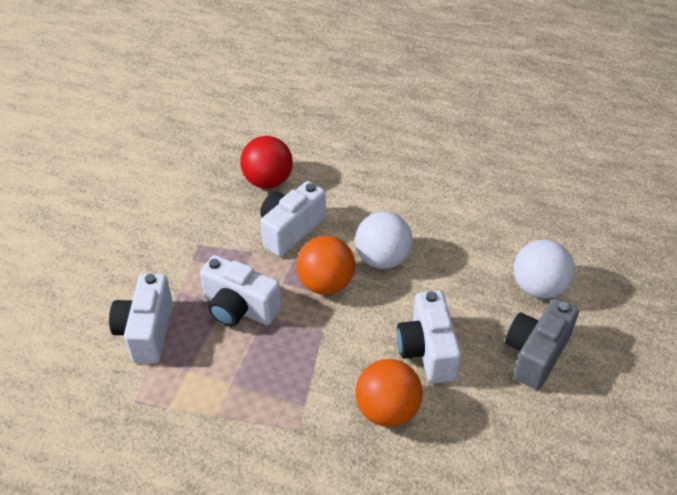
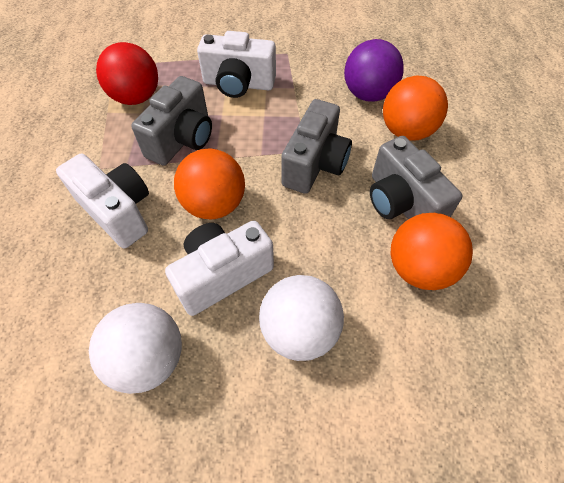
grey camera: [505,298,579,390] = 1 -> [131,76,212,165] [281,99,352,194] [370,136,463,219] = 3
orange ball: [296,236,355,295] [356,359,423,427] = 2 -> [174,148,245,220] [383,75,448,141] [391,213,473,290] = 3
purple ball: none = 0 -> [344,39,404,102] = 1
white camera: [109,273,173,363] [200,255,282,327] [260,181,326,257] [397,290,461,383] = 4 -> [56,154,149,248] [165,220,274,316] [197,31,276,98] = 3

